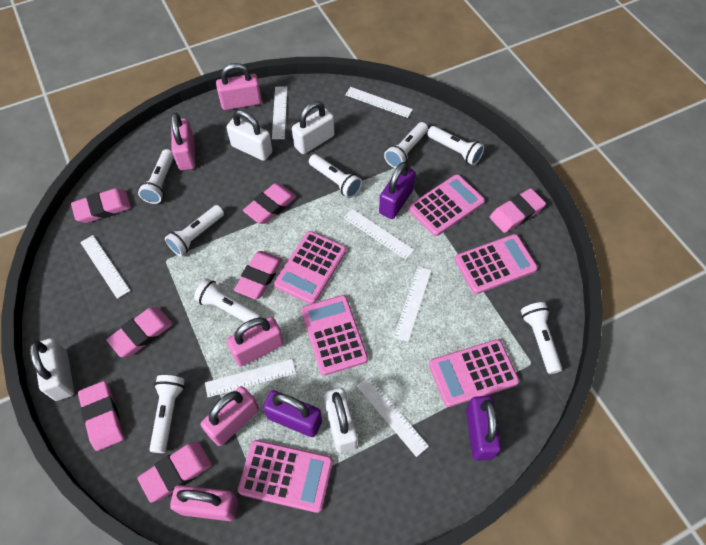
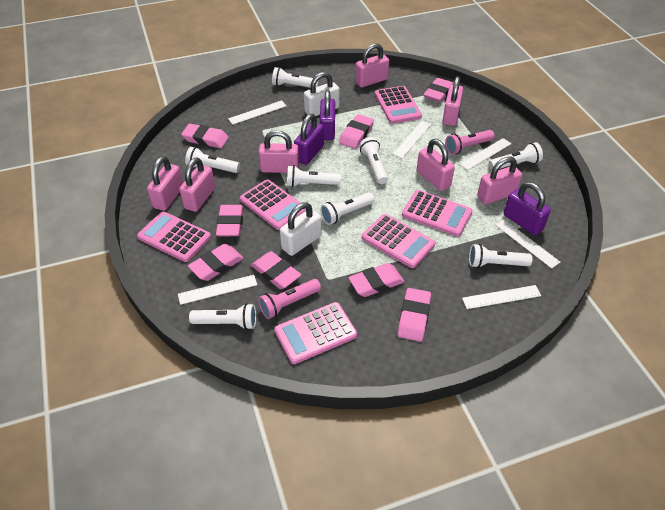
pink eraser: [71,188,131,223] [78,381,124,451] [107,307,173,357] [138,442,212,502] [234,251,282,299] [243,183,297,224] [490,188,546,233] = 7 -> [181,124,229,148] [188,244,244,281] [216,205,244,236] [251,251,301,289] [339,114,374,149] [349,263,404,297] [397,288,431,342] [424,78,454,103] = 8
pink flashlight: none = 0 -> [258,279,321,319] [445,130,495,155] = 2
pink padlock: [170,485,238,521] [171,112,195,170] [201,386,259,446] [216,63,262,110] [227,317,284,367] = 5 -> [147,156,183,211] [179,158,215,212] [258,130,299,173] [355,43,389,87] [417,139,455,191] [443,76,463,126] [477,157,522,204] = 7
white padlock: [30,338,74,401] [226,110,273,161] [292,101,335,154] [323,388,358,453] = 4 -> [280,202,322,256] [304,72,340,116] = 2
white ruler: [80,235,130,299] [205,359,296,397] [272,87,287,139] [344,209,414,260] [345,87,413,118] [357,376,429,457] [394,266,432,342] = 7 -> [178,275,257,305] [228,100,286,125] [393,121,431,158] [460,138,512,170] [462,285,541,309] [496,219,560,269] = 6

